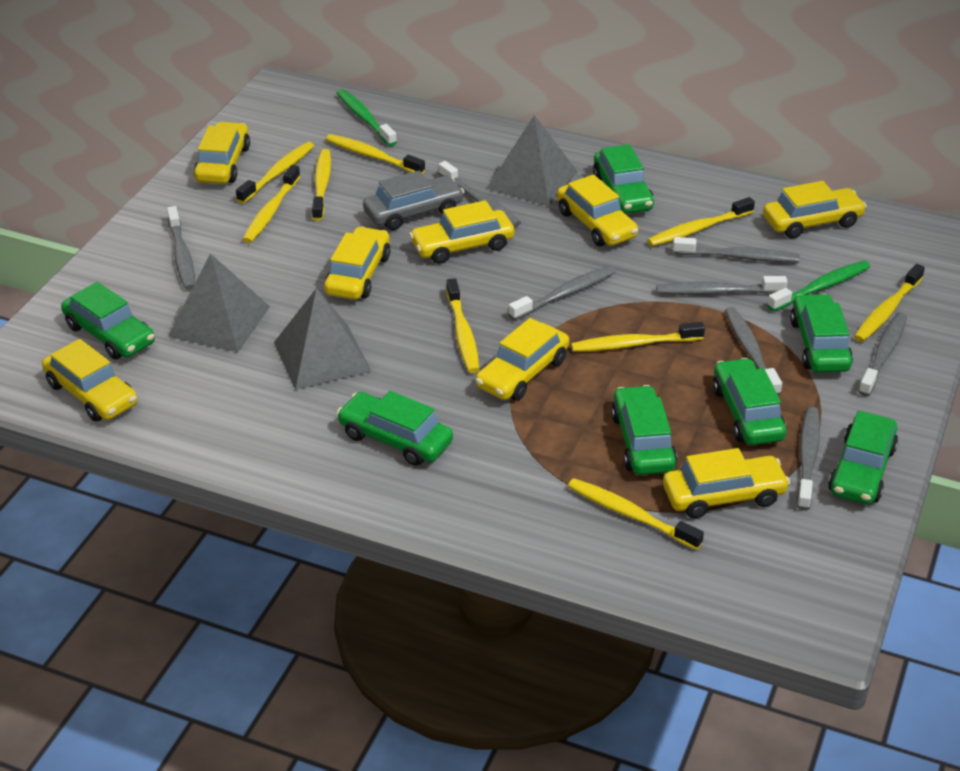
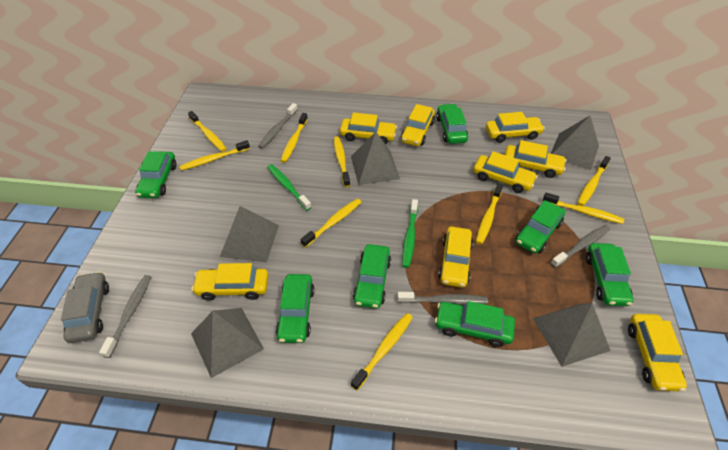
grey pyramid: [168,253,270,352] [274,288,371,390] [487,115,578,206] = 3 -> [191,308,264,378] [220,206,279,262] [351,132,400,185] [533,303,611,367] [551,116,599,170] = 5
grey toothbrush: [167,206,195,290] [438,161,521,227] [509,266,616,320] [656,276,787,295] [673,237,800,263] [725,307,782,396] [797,407,820,510] [858,313,907,396] = 8 -> [99,275,151,358] [258,103,298,149] [397,292,488,305] [550,225,610,268] = 4

